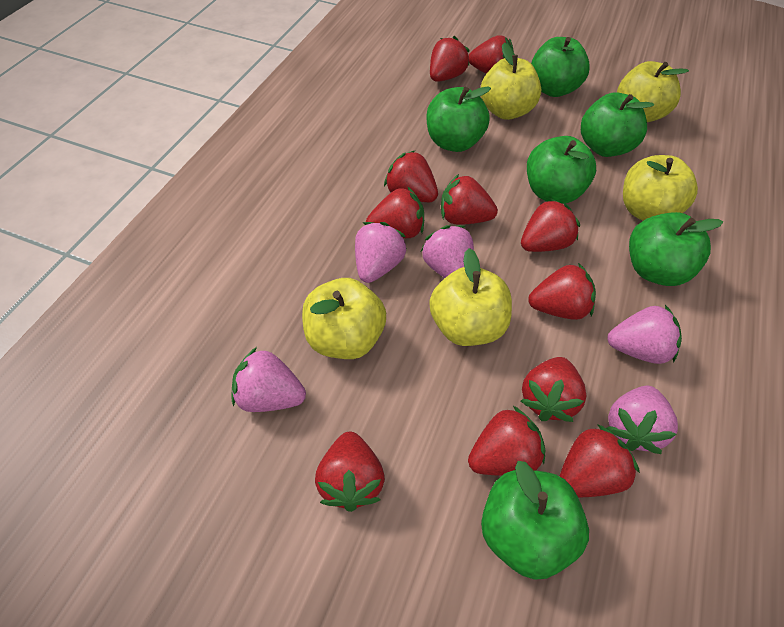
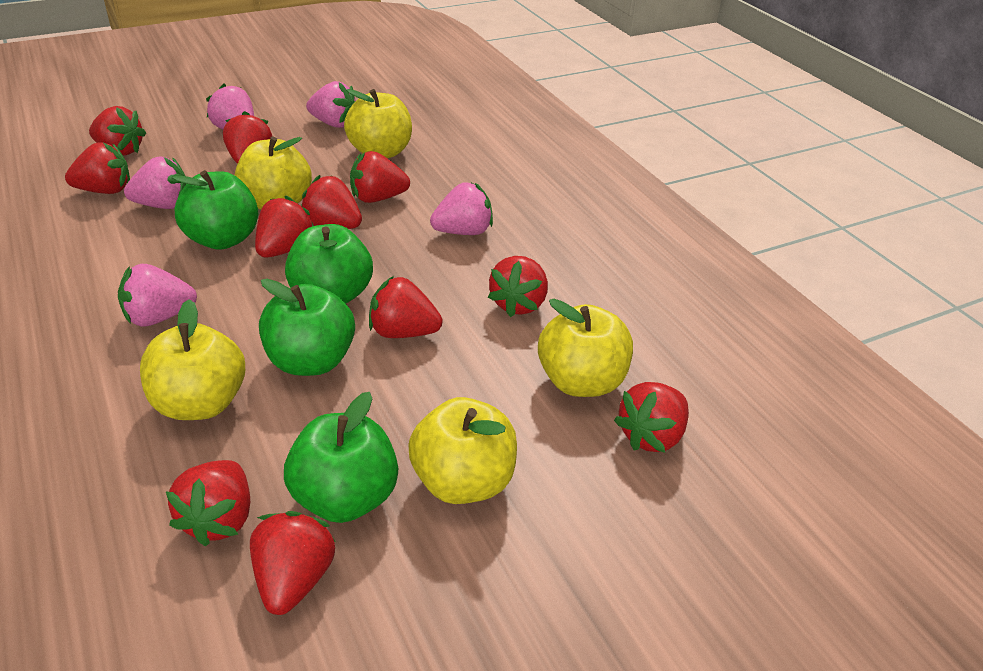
green apple: [426,86,491,152] [481,461,589,580] [527,136,596,204] [531,37,590,97] [581,92,654,157] [629,212,723,286] = 6 -> [172,170,258,250] [259,279,355,376] [284,392,398,523] [285,224,373,303] = 4

